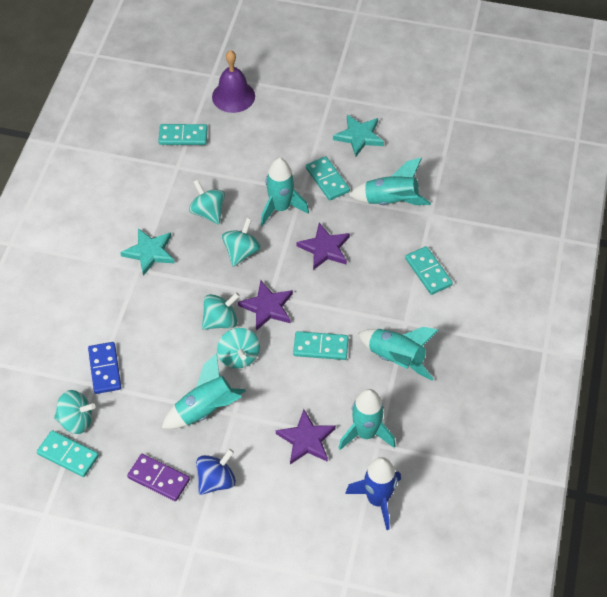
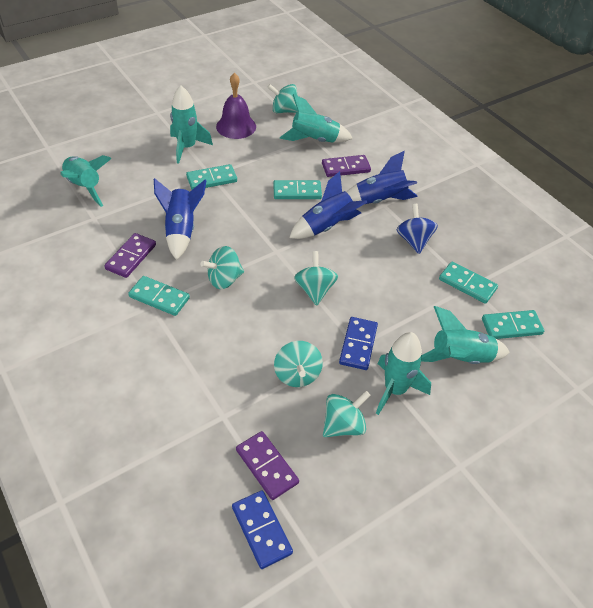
blue domino: [88,342,121,394] = 1 -> [232,490,293,569] [339,317,378,370] = 2
blue rocket: [345,457,401,530] = 1 -> [154,178,207,260] [289,171,367,239] [347,151,418,204] = 3
purple domino: [127,454,190,501] = 1 -> [104,233,156,278] [236,431,299,500] [322,155,371,177] = 3
purple star: [238,280,293,331] [276,409,336,465] [296,223,350,270] = 3 -> none = 0
turquoise star: [120,228,175,276] [333,115,384,157] = 2 -> none = 0

